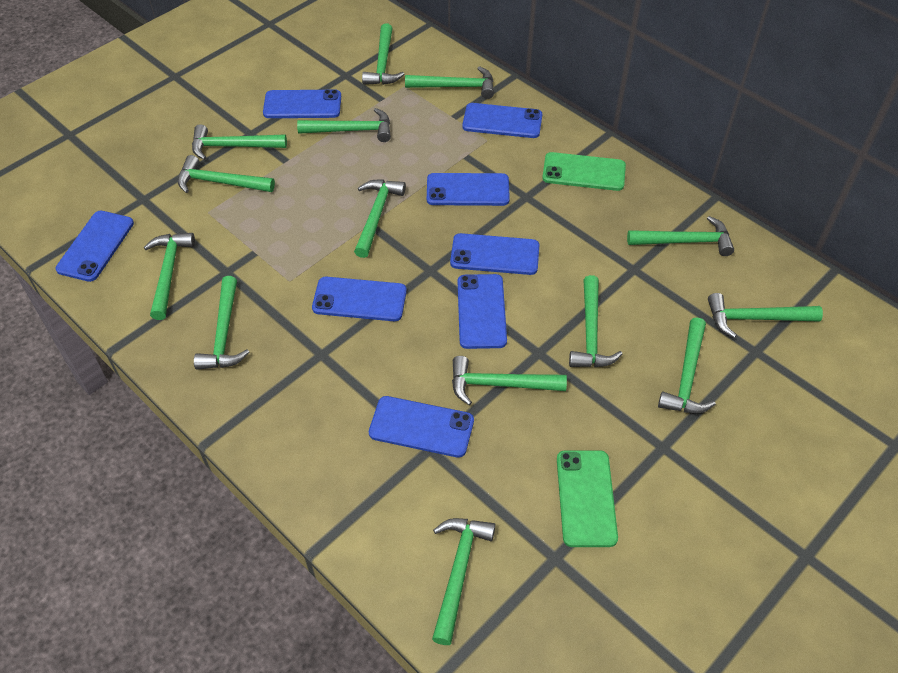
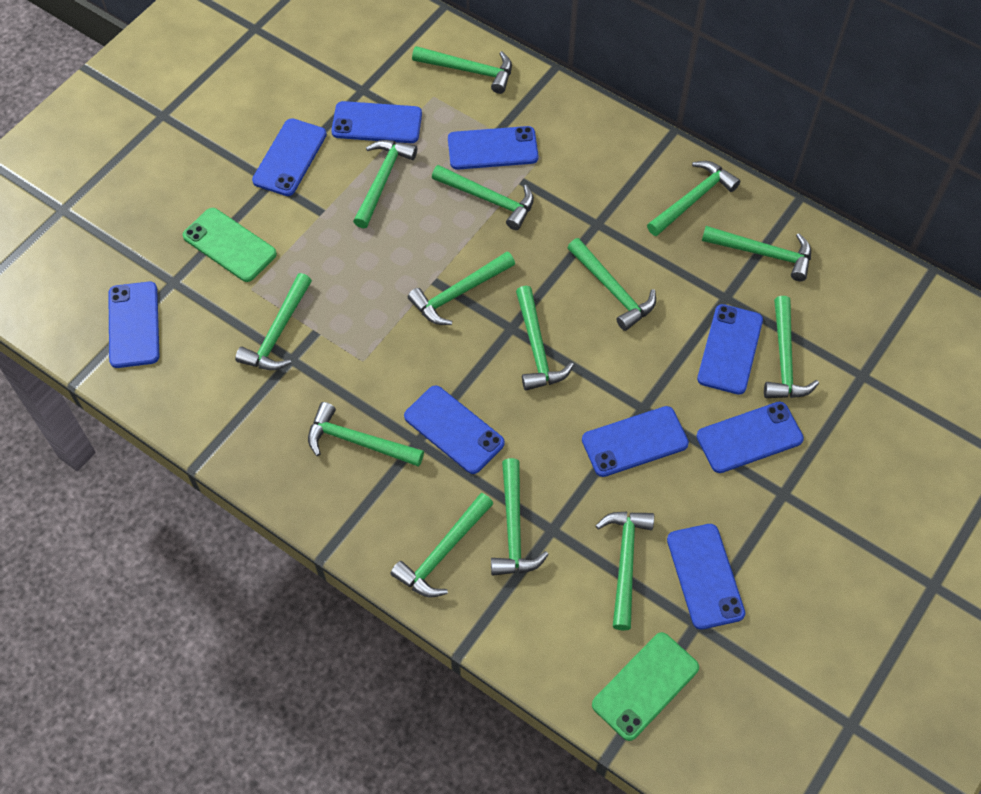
blue phone: [55,211,134,282] [263,89,341,118] [312,277,407,321] [369,396,474,458] [427,173,510,206] [450,233,539,275] [458,274,507,349] [462,103,542,138] = 8 -> [108,282,159,368] [252,118,327,196] [331,101,422,143] [404,385,505,474] [448,126,539,170] [582,406,689,477] [667,524,745,630] [696,402,804,473] [697,304,763,395] = 9

